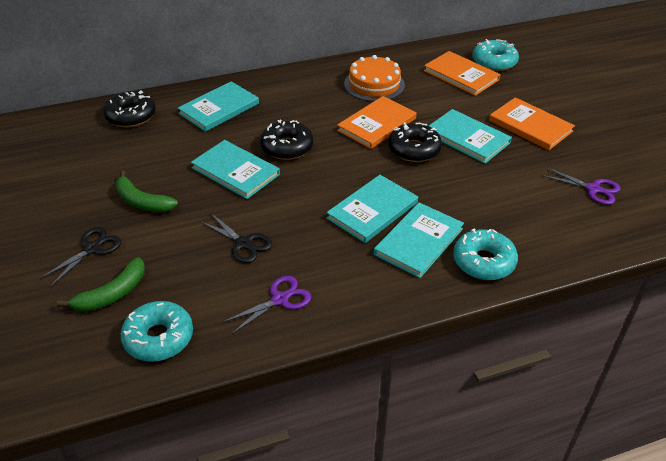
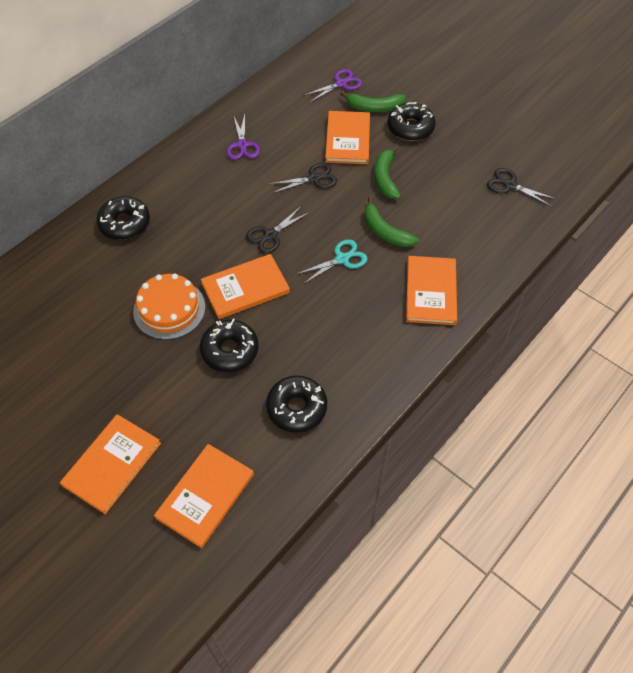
black donut: [103,90,156,127] [260,120,314,160] [388,122,442,162] = 3 -> [96,196,150,240] [200,319,259,372] [266,375,327,433] [388,102,436,141] = 4
black scissors: [40,227,121,286] [200,213,272,263] = 2 -> [246,206,310,254] [269,163,337,193] [487,168,556,207] = 3
green banana: [57,257,145,312] [116,170,178,212] = 2 -> [340,91,406,112] [364,197,419,247] [374,145,401,199] = 3
orange book: [337,96,417,149] [424,51,501,96] [489,97,575,150] = 3 -> [60,414,161,514] [154,444,254,548] [201,254,290,319] [325,111,370,164] [406,256,457,325] = 5
turquoise book: [178,81,259,132] [191,140,280,199] [327,175,418,243] [374,203,464,278] [429,109,512,164] = 5 -> none = 0
turquoise donut: [121,301,193,362] [453,228,518,280] [472,39,519,71] = 3 -> none = 0
turquoise scissors: none = 0 -> [297,239,368,284] = 1

